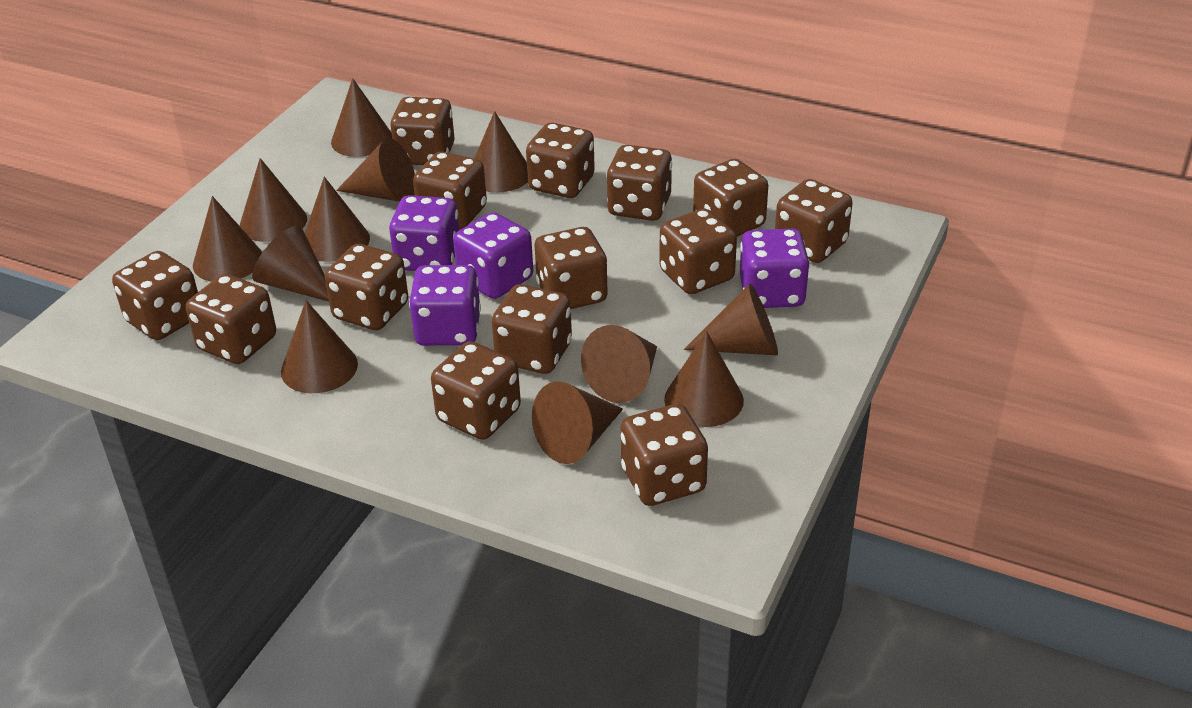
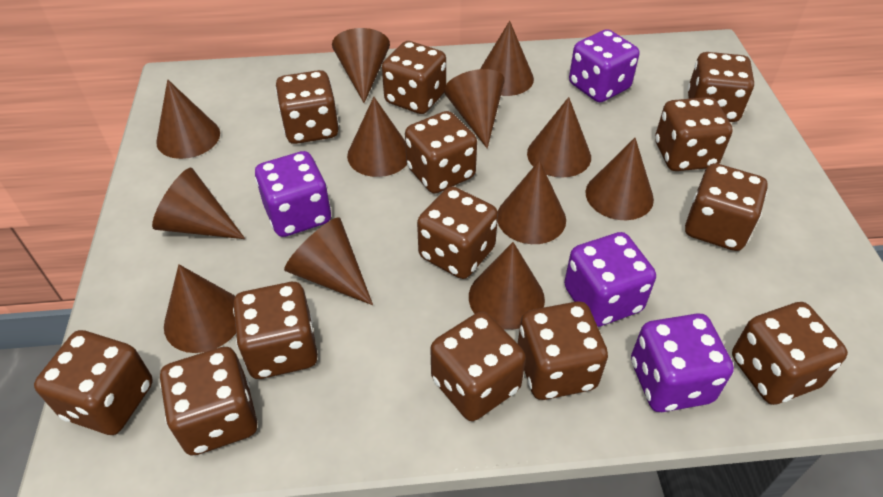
brown dice: [112,251,198,340] [186,274,276,364] [325,244,408,330] [390,97,455,165] [413,151,487,230] [431,341,521,440] [492,284,572,374] [526,122,595,198] [535,227,608,309] [606,145,672,221] [621,404,708,506] [659,209,737,294] [693,159,768,237] [775,179,853,263] = 14 -> [34,330,153,435] [160,347,257,456] [233,282,318,379] [276,70,339,144] [382,41,446,114] [405,111,477,194] [417,186,498,279] [430,312,526,421] [518,301,608,400] [655,97,733,171] [685,163,768,251] [687,52,754,122] [732,302,848,405] = 13

